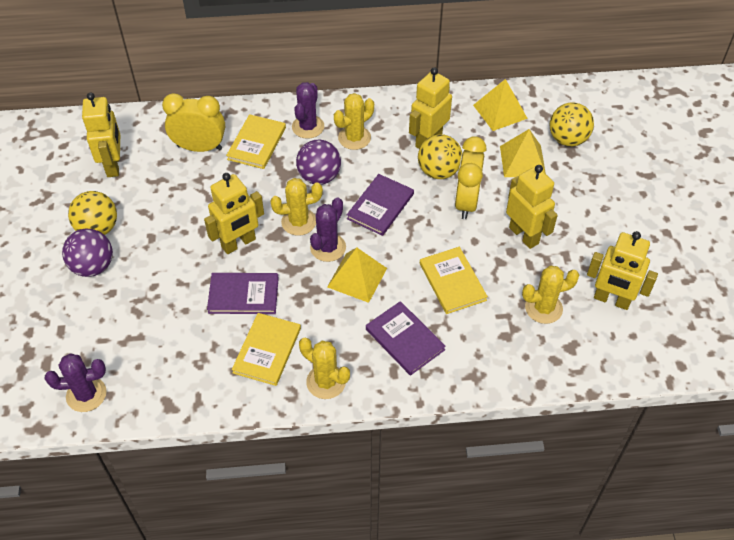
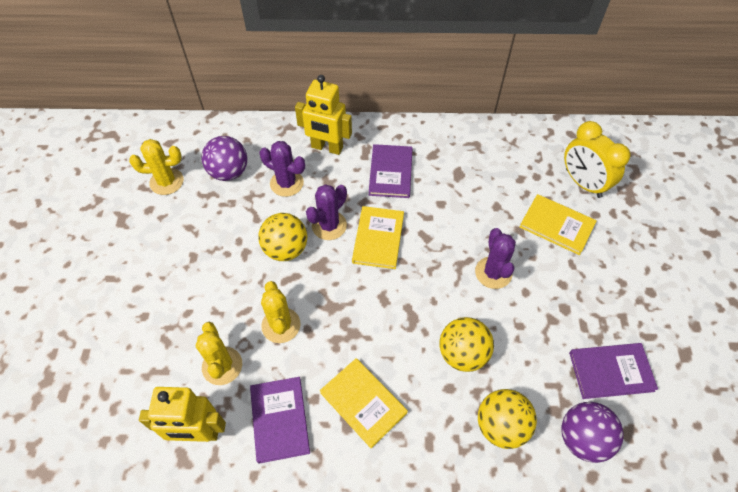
yellow cactus: [270,178,323,236] [299,338,350,399] [334,93,374,150] [522,266,579,324] = 4 -> [129,139,184,195] [196,322,242,385] [261,281,301,343] = 3
yellow clock: [162,93,225,152] [455,136,486,219] = 2 -> [564,121,630,198] = 1
yellow pyramid: [327,248,387,303] [473,79,528,131] [500,129,546,177] = 3 -> none = 0
yellow robot: [82,93,120,177] [204,173,264,254] [409,67,452,149] [506,165,558,249] [587,231,658,310] = 5 -> [139,387,226,442] [295,75,352,155] = 2

